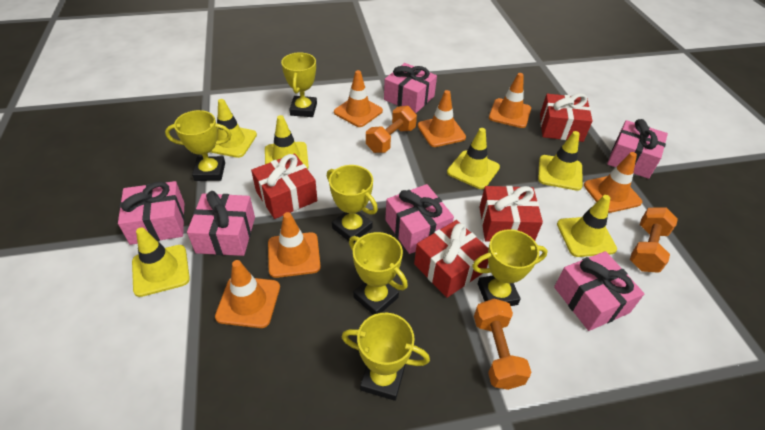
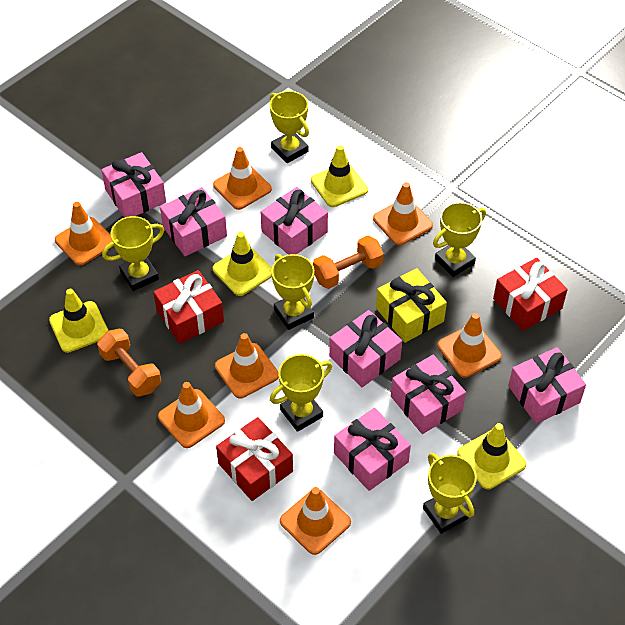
orange dumbbell: [366,106,417,153] [474,299,531,390] [630,207,678,273] = 3 -> [97,329,161,397] [313,236,384,289] = 2
orange traffic cone: [215,260,280,328] [268,212,321,278] [334,70,383,127] [418,90,466,147] [489,73,531,128] [584,152,642,213] = 6 -> [55,202,113,265] [158,382,225,448] [213,147,272,210] [215,333,279,398] [280,487,351,555] [373,182,433,245] [437,313,502,378] = 7
pink gift: [118,181,185,245] [187,191,255,256] [384,63,437,113] [385,184,454,254] [554,251,645,331] [607,119,668,179] = 6 -> [101,152,166,218] [160,187,227,256] [261,187,328,255] [329,310,402,387] [334,408,411,491] [391,355,466,434] [508,347,586,424] = 7
red gift: [251,153,317,219] [414,220,488,298] [480,186,543,242] [540,93,593,142] = 4 -> [153,270,224,344] [216,417,293,501] [493,258,568,331] = 3
yellow gift: none = 0 -> [376,268,447,343] = 1
yellow traffic cone: [132,227,190,297] [210,99,257,158] [265,115,309,169] [447,128,500,189] [538,131,583,191] [557,195,617,257] = 6 -> [49,289,108,353] [213,232,272,296] [311,145,368,207] [457,423,526,490] = 4

